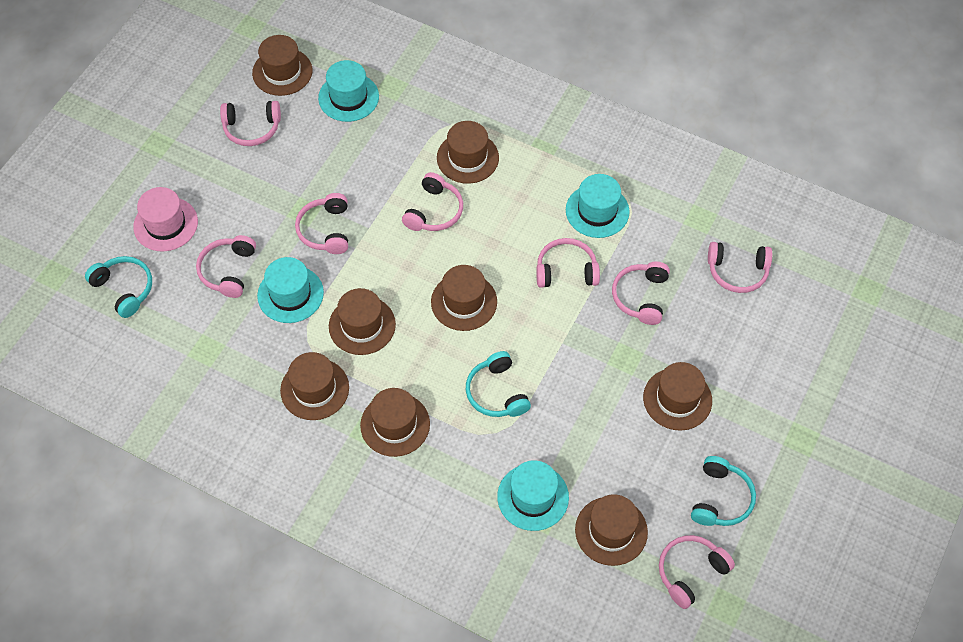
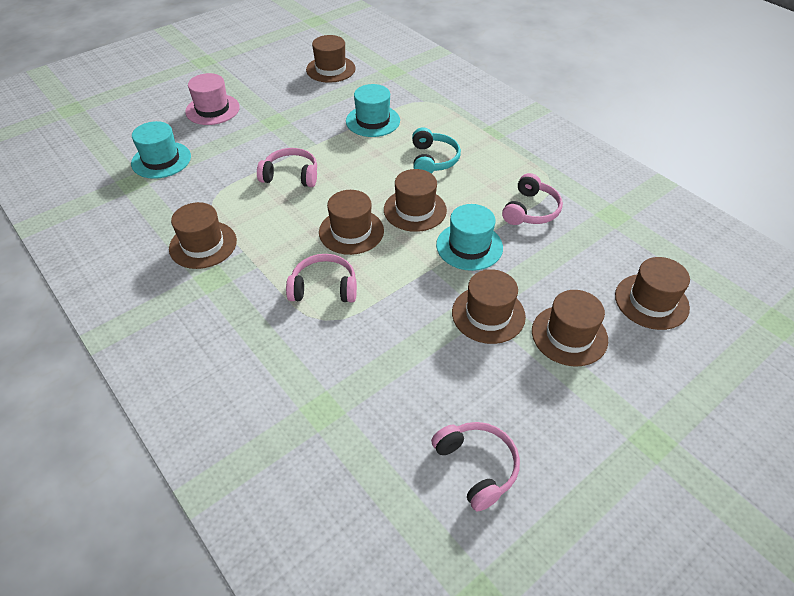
brown hat: [252,35,312,96] [280,352,349,420] [329,288,396,355] [360,388,430,457] [431,265,497,331] [437,121,499,184] [575,494,648,566] [643,362,712,431] = 8 -> [169,202,237,269] [306,35,356,83] [319,190,384,255] [384,169,447,232] [452,269,526,344] [532,290,608,366] [615,257,690,330] = 7
pink headphones: [196,235,256,298] [220,101,281,146] [295,193,348,254] [402,172,463,231] [536,238,600,288] [612,262,670,325] [659,535,735,609] [708,242,772,293] = 8 -> [257,148,317,187] [286,254,357,302] [431,422,520,511] [502,173,563,225] = 4
turquoise hat: [257,257,324,323] [318,60,379,122] [497,460,569,531] [566,174,630,238] = 4 -> [131,121,191,179] [346,84,400,137] [436,204,503,271] = 3
turquoise headphones: [85,256,152,318] [466,351,531,417] [691,456,756,526] = 3 -> [412,127,461,174] = 1

